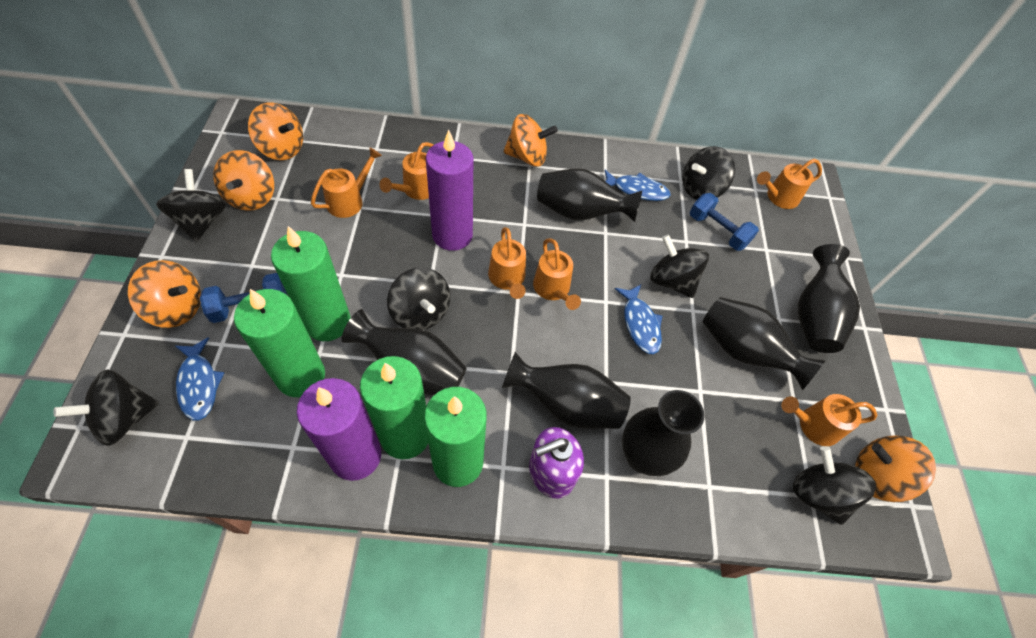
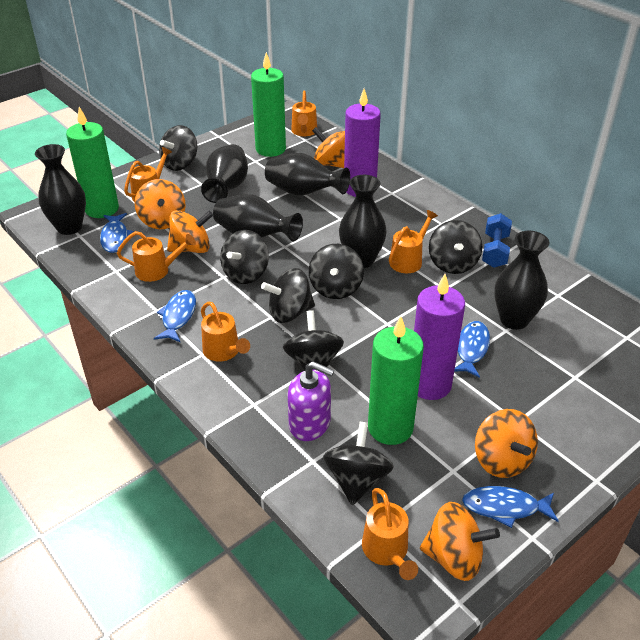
black spinning top: [53,369,159,446] [156,169,226,242] [387,267,450,330] [650,234,709,298] [683,146,735,200] [793,446,876,525] = 6 -> [159,125,197,171] [220,230,269,284] [261,268,315,323] [283,310,344,371] [309,244,364,299] [323,422,394,505] [429,220,483,274] = 7
blue dumbbell: [200,273,287,323] [690,193,759,251] = 2 -> [482,213,512,268] = 1
blue fish: [175,337,224,421] [605,170,671,201] [615,285,662,354] = 3 -> [100,213,134,253] [154,290,196,342] [454,321,490,378] [462,486,559,528] = 4
green candle: [234,289,325,397] [271,226,351,341] [360,356,428,459] [424,387,487,487] = 4 -> [66,107,119,218] [251,52,286,157] [368,316,424,445] = 3

